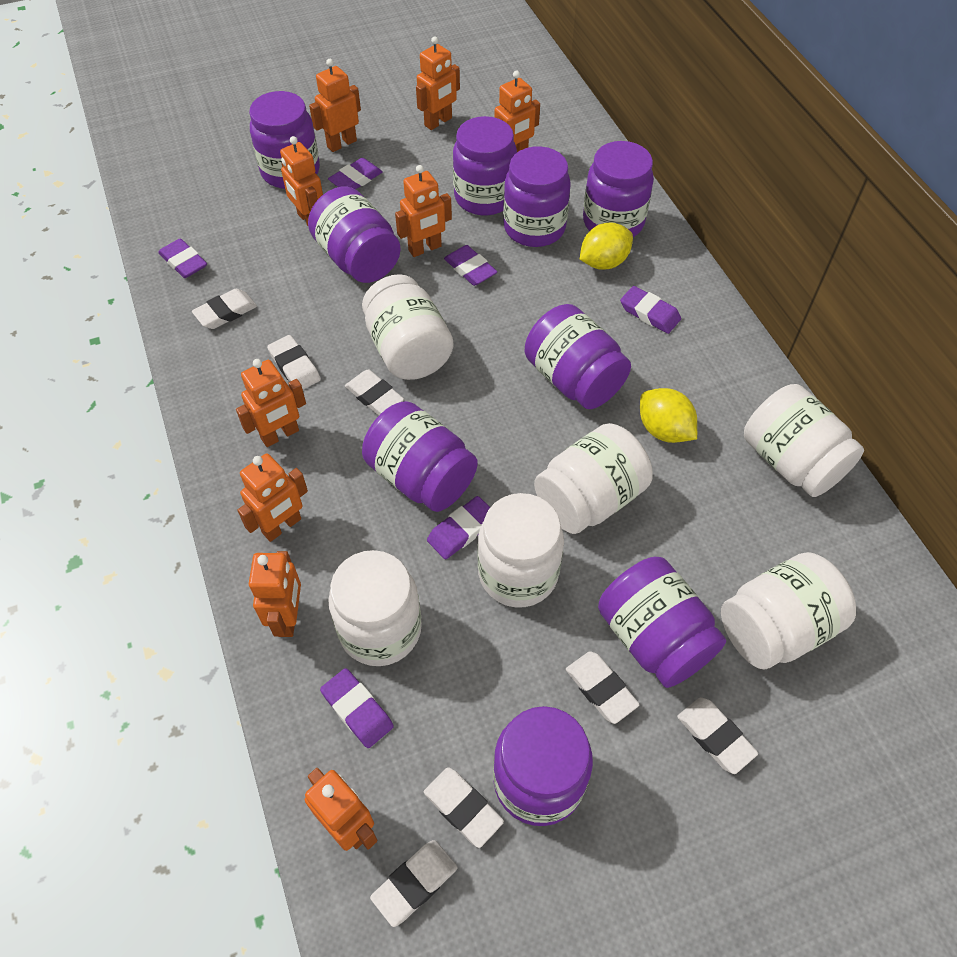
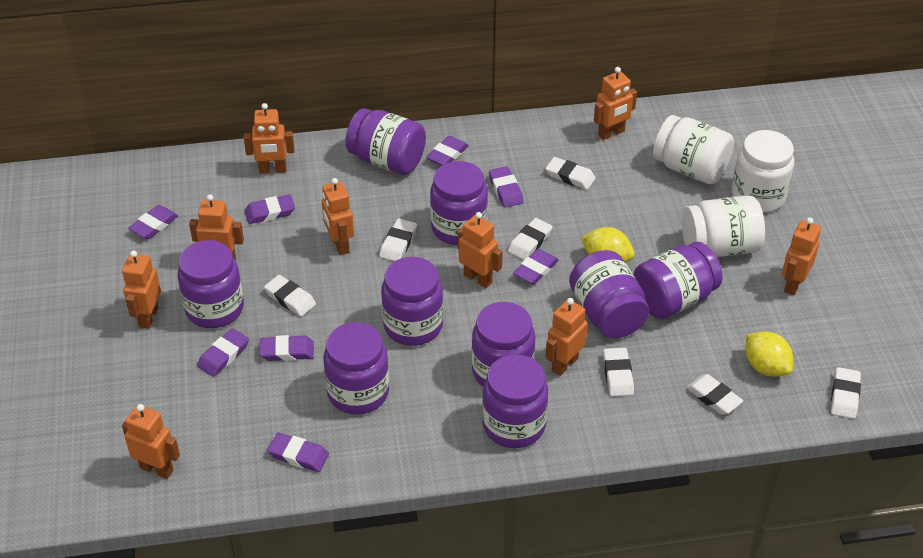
purple eraser: [158,238,207,278] [320,668,394,748] [328,158,383,190] [427,496,490,559] [444,245,497,286] [620,286,681,334] = 6 -> [128,205,178,239] [197,329,249,377] [244,194,295,224] [259,335,314,361] [268,433,329,472] [426,136,469,166] [489,166,524,208] [513,249,559,285] = 8
white jar: [328,550,422,666] [362,274,453,380] [478,493,564,607] [534,423,652,534] [721,552,856,669] [744,384,864,497] = 6 -> [653,115,734,184] [682,195,765,257] [732,130,794,213] = 3

